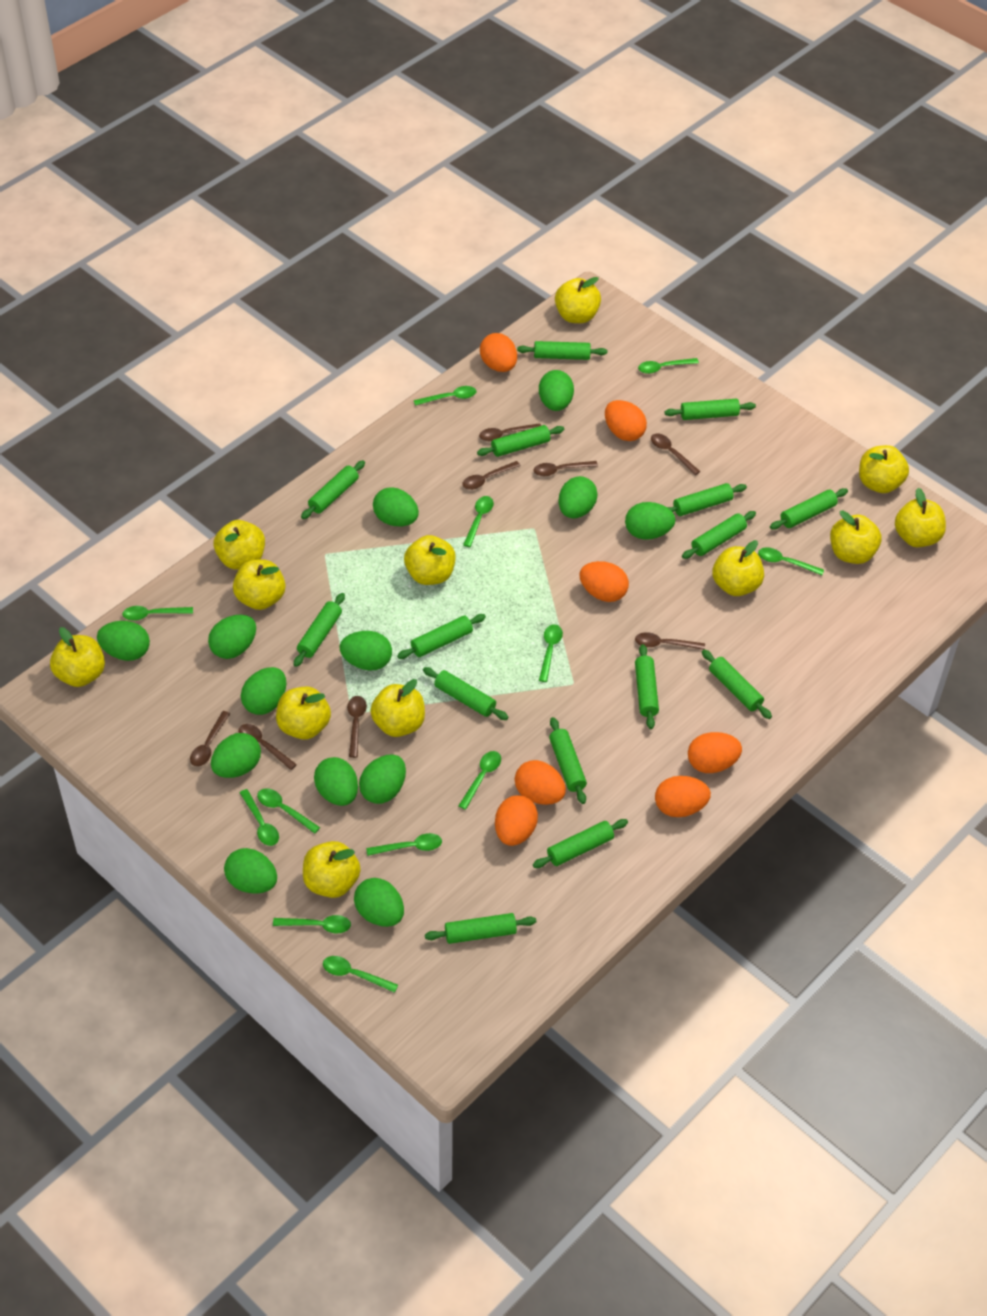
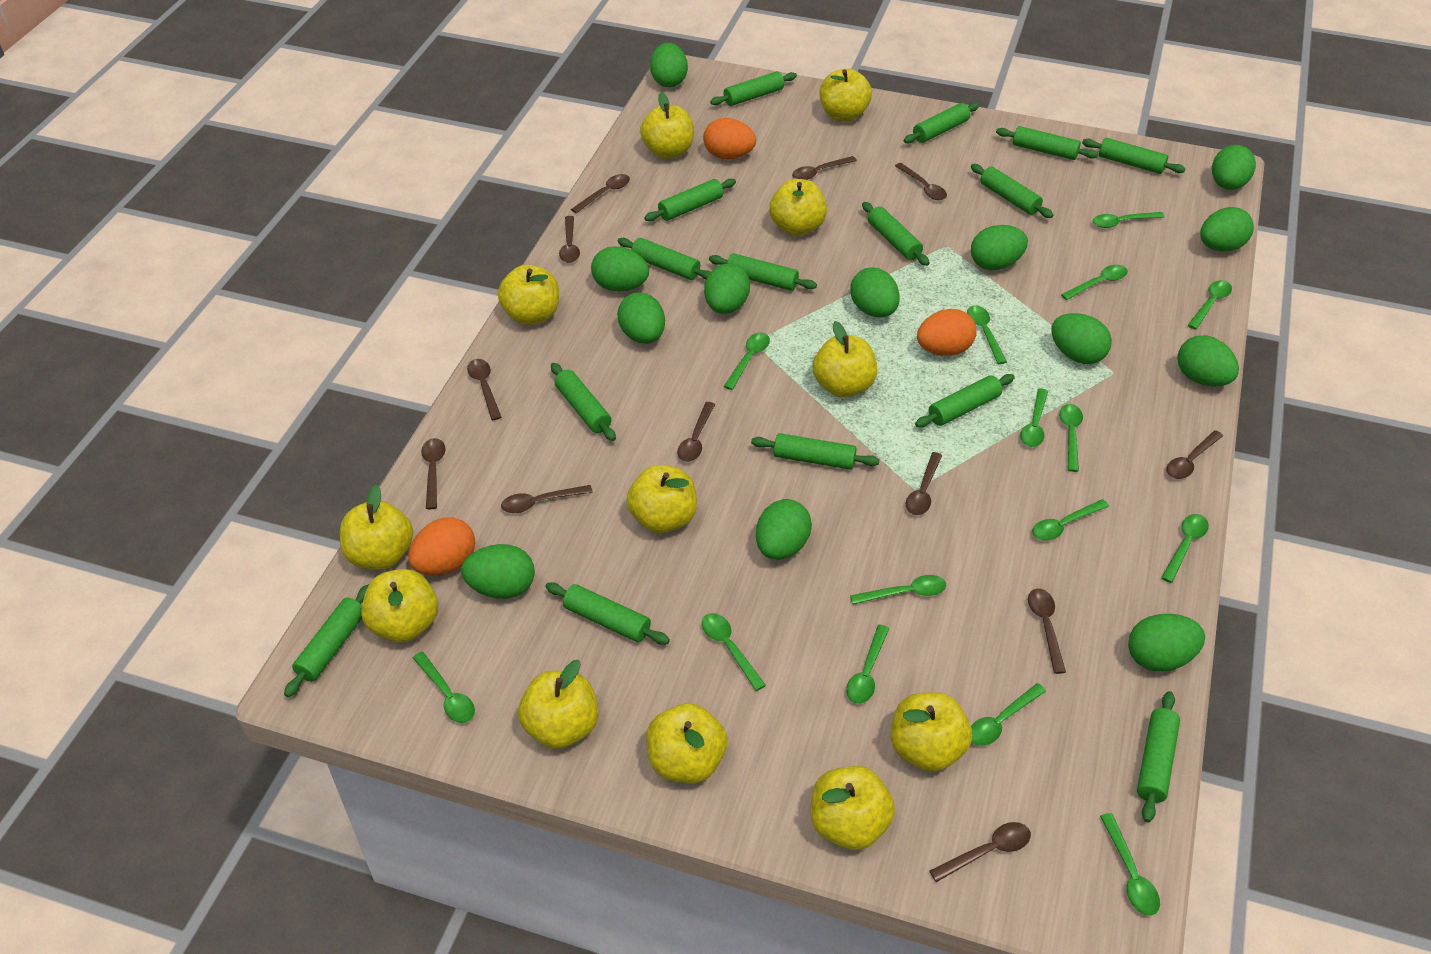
brown spoon: [190,711,230,767] [238,724,297,770] [347,696,367,758] [462,461,521,490] [479,423,541,441] [533,461,598,476] [635,632,705,650] [651,433,701,475] = 8 -> [421,438,446,509] [467,359,502,420] [501,485,593,513] [559,216,580,263] [571,174,630,214] [677,402,715,462] [792,156,857,180] [895,163,947,200] [906,452,942,515] [929,822,1031,882] [1028,588,1066,674] [1166,430,1223,479] = 12
green spoon: [122,606,193,621] [240,789,279,846] [257,788,320,834] [273,915,351,933] [323,956,398,993] [366,833,442,856] [414,386,476,406] [458,751,501,810] [463,496,494,547] [539,624,563,682] [638,358,699,374] [758,547,824,575] = 12 -> [413,652,475,723] [702,613,766,691] [724,333,770,390] [846,624,889,704] [850,575,946,605] [967,305,1007,364] [971,683,1046,746] [1020,388,1048,447] [1032,499,1109,541] [1059,404,1083,472] [1061,265,1128,300] [1093,212,1165,228] [1100,813,1160,916] [1161,514,1209,583] [1188,280,1232,330] = 15
orange egg: [480,333,517,372] [495,795,538,846] [515,760,566,805] [579,561,629,602] [605,400,647,441] [655,776,711,817] [688,732,742,773] = 7 -> [408,517,475,575] [703,118,756,159] [917,309,977,356] = 3

